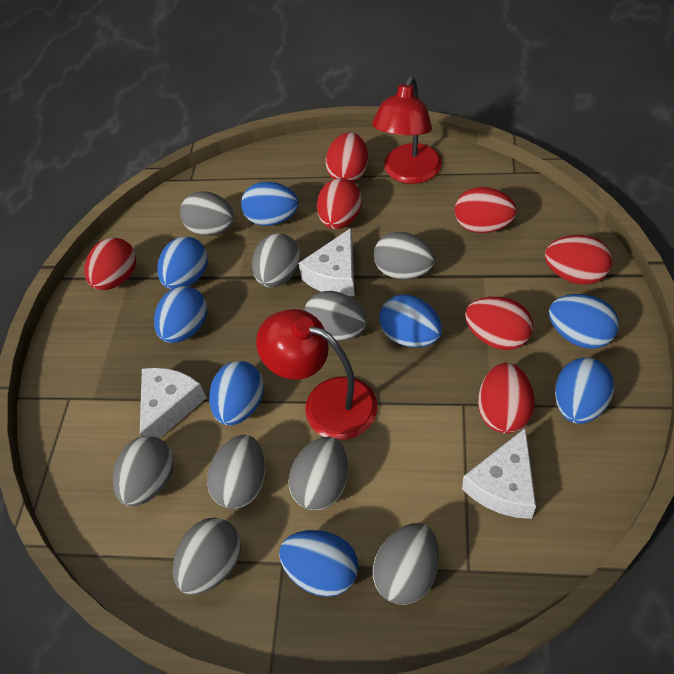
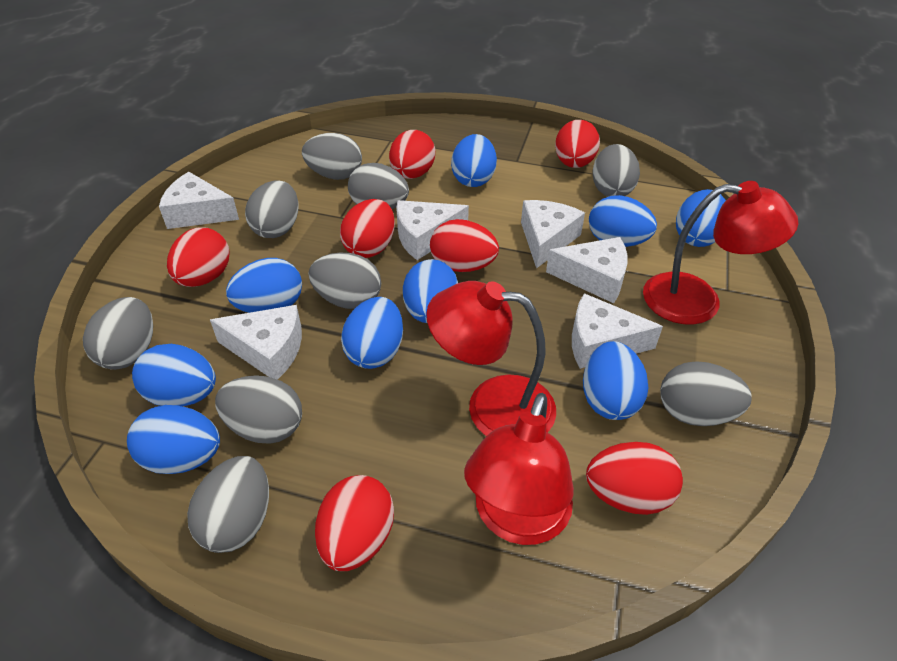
blue egg: [154,286,207,343] [157,236,208,289] [209,361,264,425] [241,182,298,226] [279,530,359,597] [379,294,442,348] [549,294,619,349] [555,358,614,424] = 8 -> [127,405,220,474] [132,344,216,406] [226,258,302,313] [341,297,403,369] [403,259,458,323] [451,134,497,187] [583,341,648,420] [589,195,657,247] [676,189,726,247] = 9
red lamp: [256,309,377,440] [372,76,442,184] = 2 -> [426,281,556,436] [464,393,574,545] [643,181,798,325] = 3
white cheese: [140,368,207,439] [298,228,355,296] [462,427,536,519] = 3 -> [159,172,239,229] [210,305,302,380] [396,200,469,260] [521,200,585,269] [546,237,627,303] [572,293,663,369] = 6

